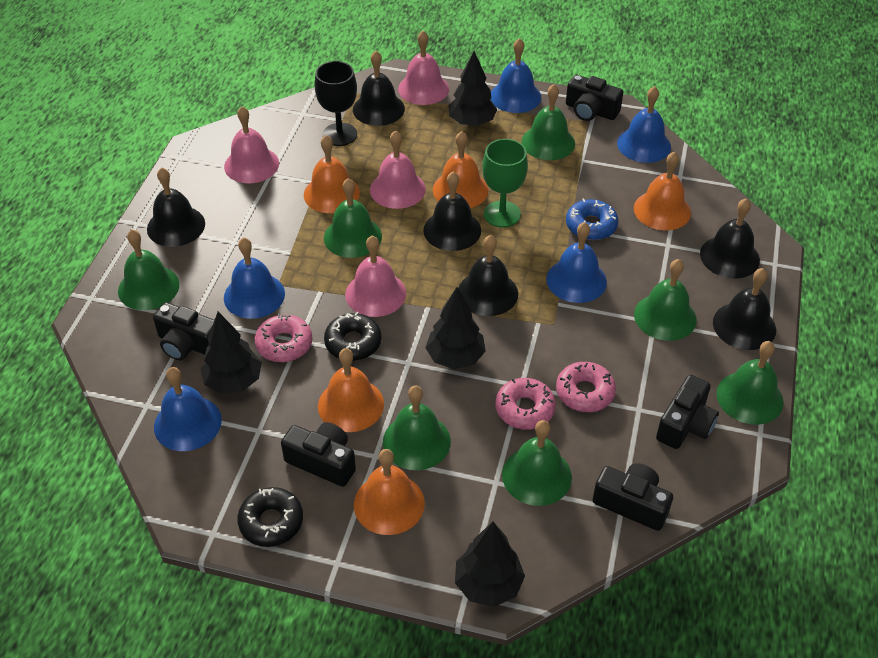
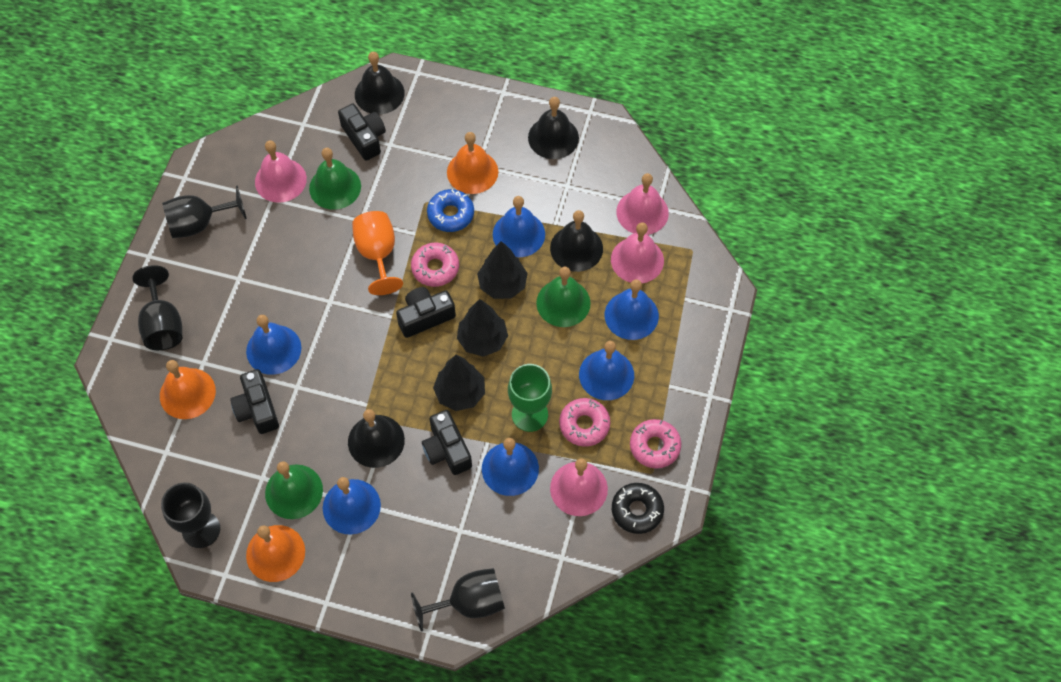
black bell: [147,167,205,247] [353,51,405,126] [423,172,481,251] [458,235,518,316] [700,198,760,278] [713,268,776,350] = 6 -> [348,409,405,468] [355,52,405,114] [528,97,579,159] [550,210,603,272] = 4
black camera: [153,302,214,361] [281,422,356,487] [566,75,623,121] [593,463,673,531] [656,375,719,449] = 5 -> [230,369,279,434] [338,104,386,161] [396,287,456,338] [422,410,472,475] = 4
black donut: [237,487,303,547] [324,312,382,361] = 2 -> [612,483,664,534] = 1
black goblet: [315,61,357,146] = 1 -> [132,265,182,350] [161,483,220,548] [162,185,247,238] [411,568,505,632] = 4
black tree: [200,312,262,394] [425,287,486,369] [448,51,497,126] [455,522,525,607] = 4 -> [433,355,485,411] [457,299,508,357] [477,241,528,299] = 3
blue bell: [154,367,222,451] [224,237,285,319] [491,38,541,113] [546,222,607,303] [617,86,671,163] = 5 -> [246,315,301,375] [323,477,381,535] [482,438,539,496] [493,196,545,257] [579,341,634,400] [605,279,659,340] = 6
green bell: [118,229,179,310] [324,178,382,258] [383,385,451,470] [502,420,572,506] [522,84,575,160] [634,259,697,341] [717,341,784,425] = 7 -> [265,462,323,519] [309,148,361,210] [536,267,590,327] = 3
orange bell: [304,135,360,213] [318,348,384,432] [354,449,425,535] [433,131,488,208] [634,151,691,230] = 5 -> [160,360,216,419] [246,525,305,582] [447,132,498,194] = 3
orange goblet: none = 0 -> [352,211,403,295] = 1

